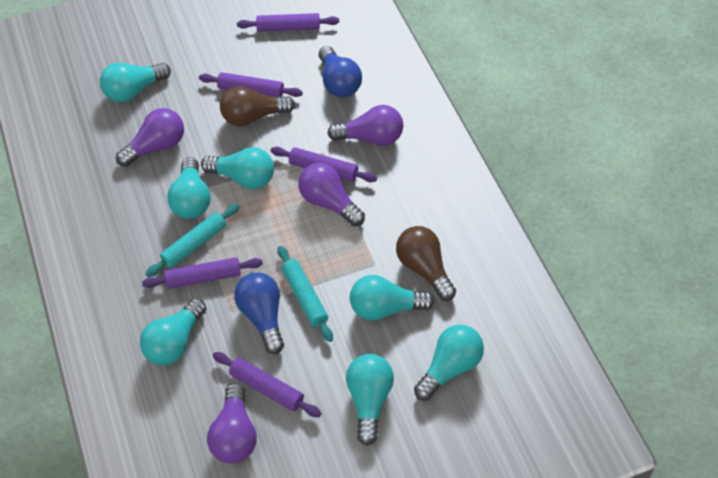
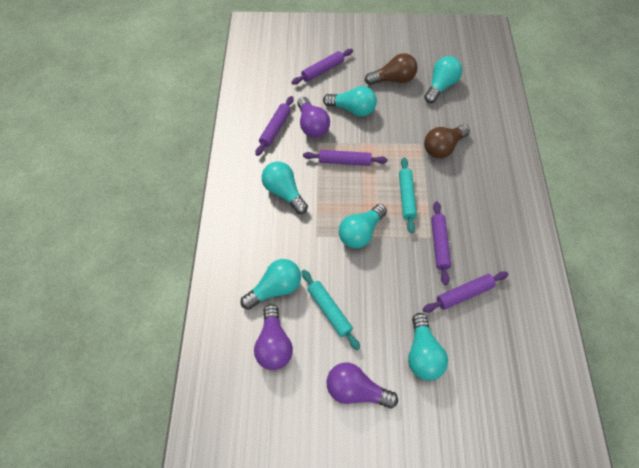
blue light bulb: [234,272,284,354] [319,46,362,97] = 2 -> none = 0
purple light bulb: [116,108,184,167] [207,383,257,464] [298,163,365,226] [327,105,403,146] = 4 -> [254,304,293,370] [297,97,330,138] [327,362,398,408] = 3
turquoise light bulb: [100,62,171,102] [140,298,207,365] [167,157,211,219] [201,147,274,189] [346,354,394,446] [350,275,435,321] [414,325,484,401] = 7 -> [241,259,301,310] [262,161,308,214] [323,86,377,116] [339,204,387,248] [408,313,448,380] [424,56,462,103] = 6

